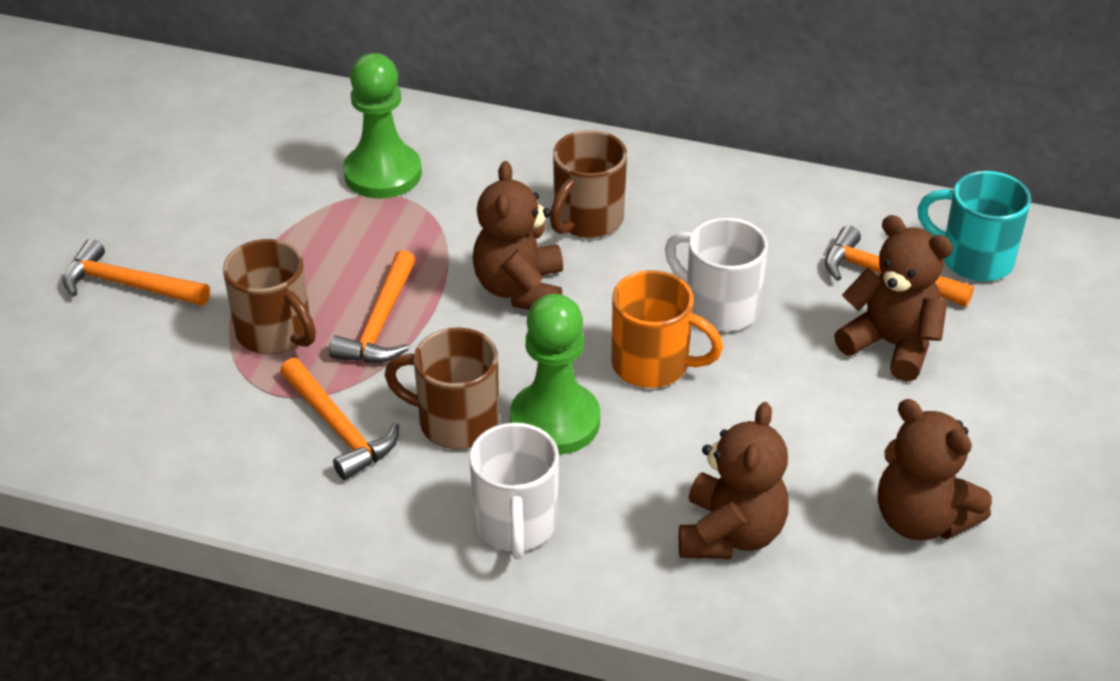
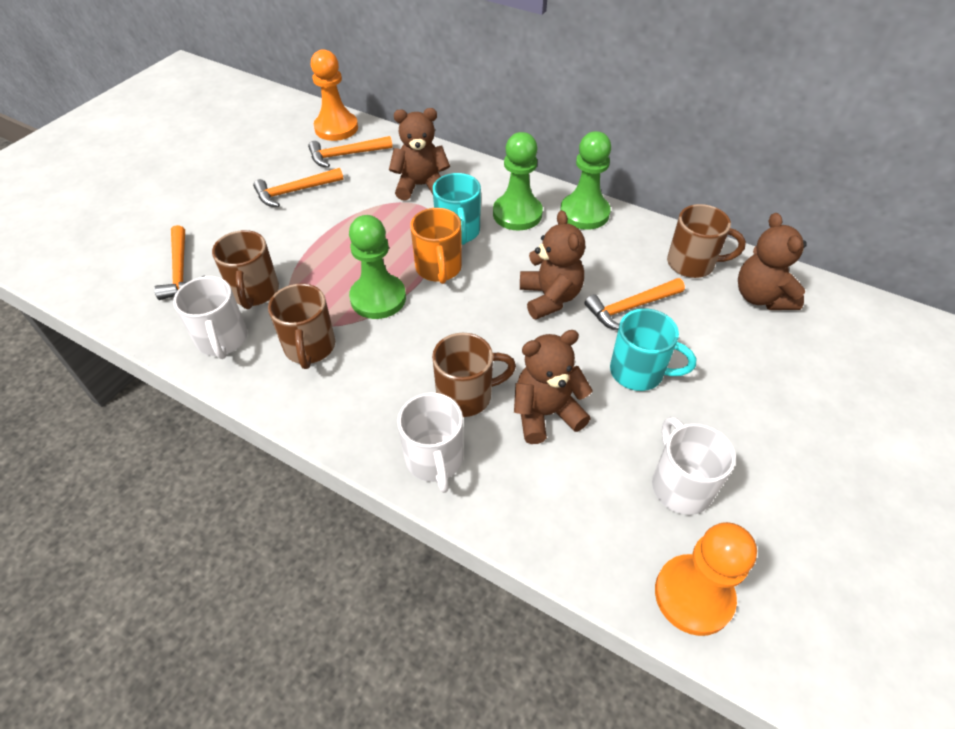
brown mug: [223,239,316,354] [384,327,499,449] [550,130,627,238] = 3 -> [212,230,279,309] [268,284,335,369] [432,333,516,417] [667,204,746,278] = 4
green pawn: [343,53,422,199] [510,294,600,455] = 2 -> [349,215,406,319] [493,132,543,230] [560,131,611,230] = 3
orange pawn: none = 0 -> [311,49,358,141] [655,522,757,636] = 2
turquoise mug: [917,171,1031,282] = 1 -> [433,173,481,245] [610,308,696,391] = 2
white mug: [469,423,559,559] [665,218,768,332] = 2 -> [173,276,248,359] [398,393,463,493] [652,417,736,515] = 3

